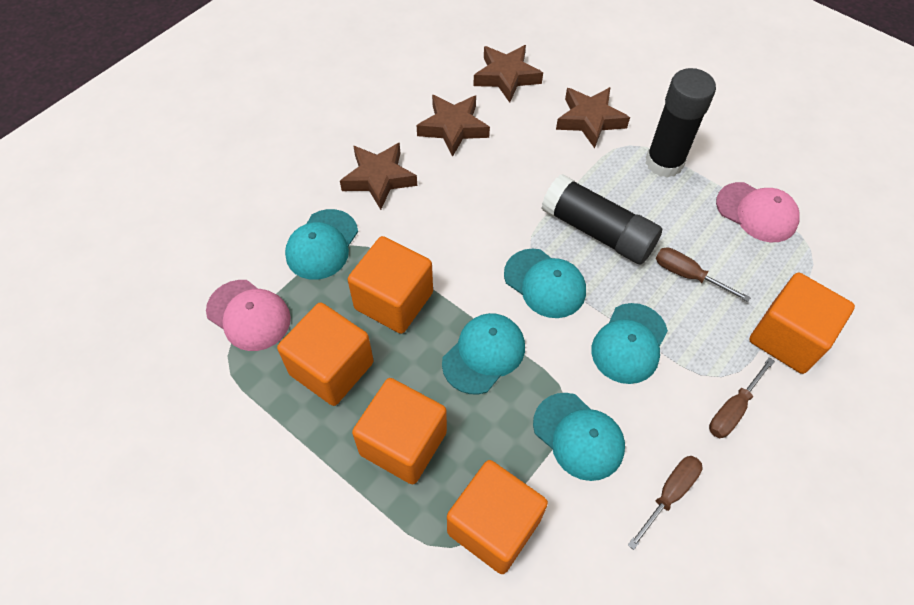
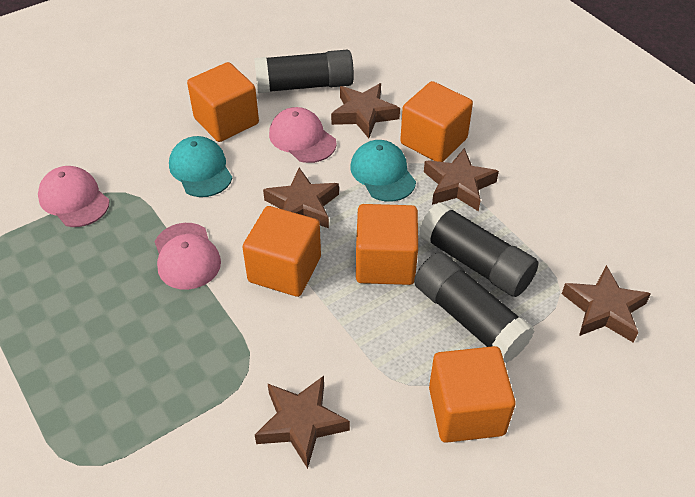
black glue stick: [542,174,662,265] [646,68,716,178] = 2 -> [254,50,354,93] [414,252,534,363] [419,202,539,297] = 3
brown screwdriver: [628,456,703,550] [656,247,751,302] [709,357,775,438] = 3 -> none = 0
brown star: [340,142,417,210] [417,95,490,157] [473,45,543,103] [556,87,630,148] = 4 -> [255,376,350,469] [263,168,339,228] [331,83,400,138] [424,148,499,211] [562,265,651,342] = 5
pink cap: [206,280,291,351] [716,182,800,242] = 2 -> [38,166,110,227] [155,223,221,290] [269,107,337,163] = 3
turquoise cap: [285,209,358,280] [442,313,525,395] [504,249,586,318] [533,393,625,481] [591,303,668,384] = 5 -> [169,136,232,197] [350,140,416,202] = 2

